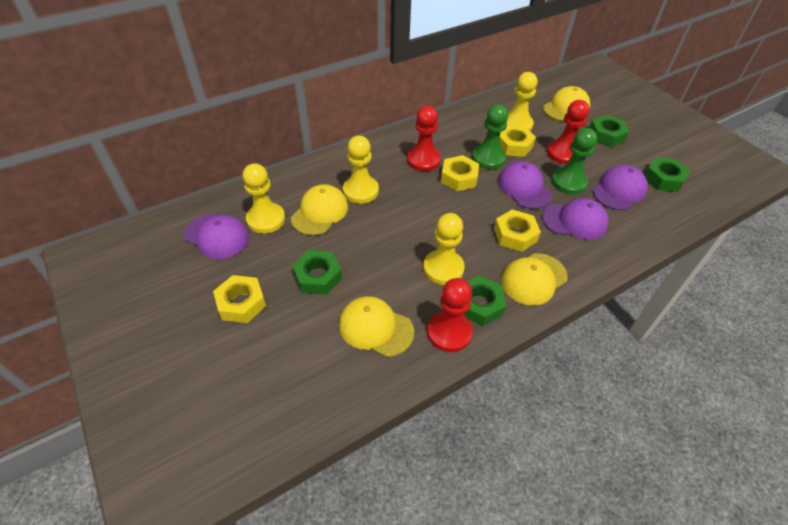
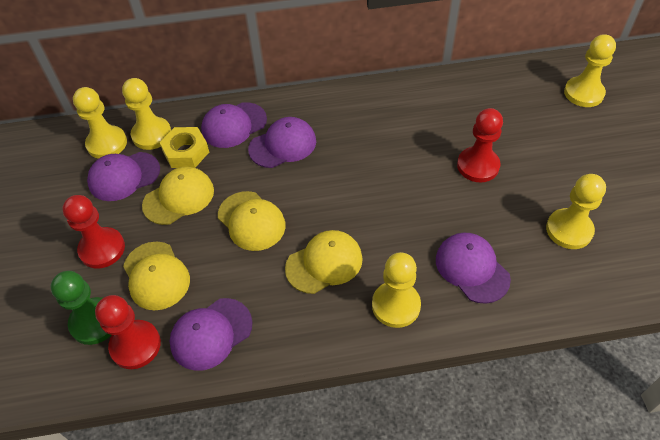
green nut: [292,250,342,295] [463,276,506,326] [589,115,629,147] [645,157,690,192] = 4 -> none = 0
green pawn: [472,104,508,169] [551,128,597,194] = 2 -> [51,271,111,345] = 1
purple cap: [184,214,249,259] [498,161,552,209] [542,198,609,240] [593,165,648,210] = 4 -> [87,152,160,201] [170,298,252,371] [201,102,267,148] [248,117,316,168] [436,233,511,304] = 5
yellow nut: [213,275,266,323] [441,155,479,191] [494,209,541,252] [500,125,536,157] = 4 -> [159,127,209,168] = 1
yellow pawn: [243,163,285,234] [343,136,379,204] [423,213,465,285] [506,72,538,131] = 4 -> [73,87,127,159] [122,78,171,150] [372,252,421,328] [546,174,606,249] [564,34,616,107] = 5

